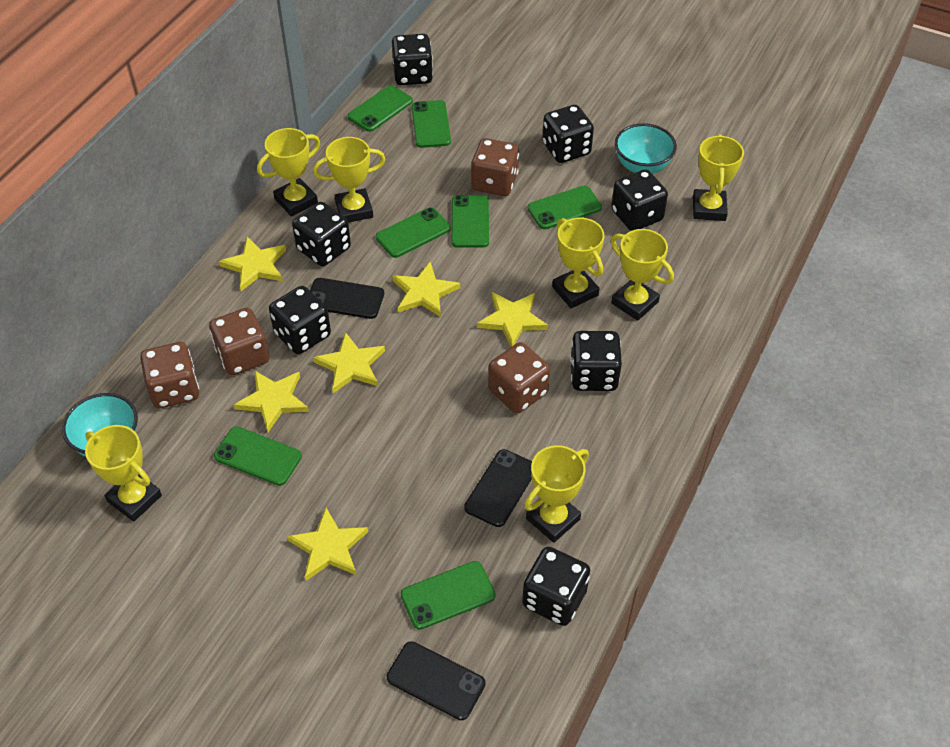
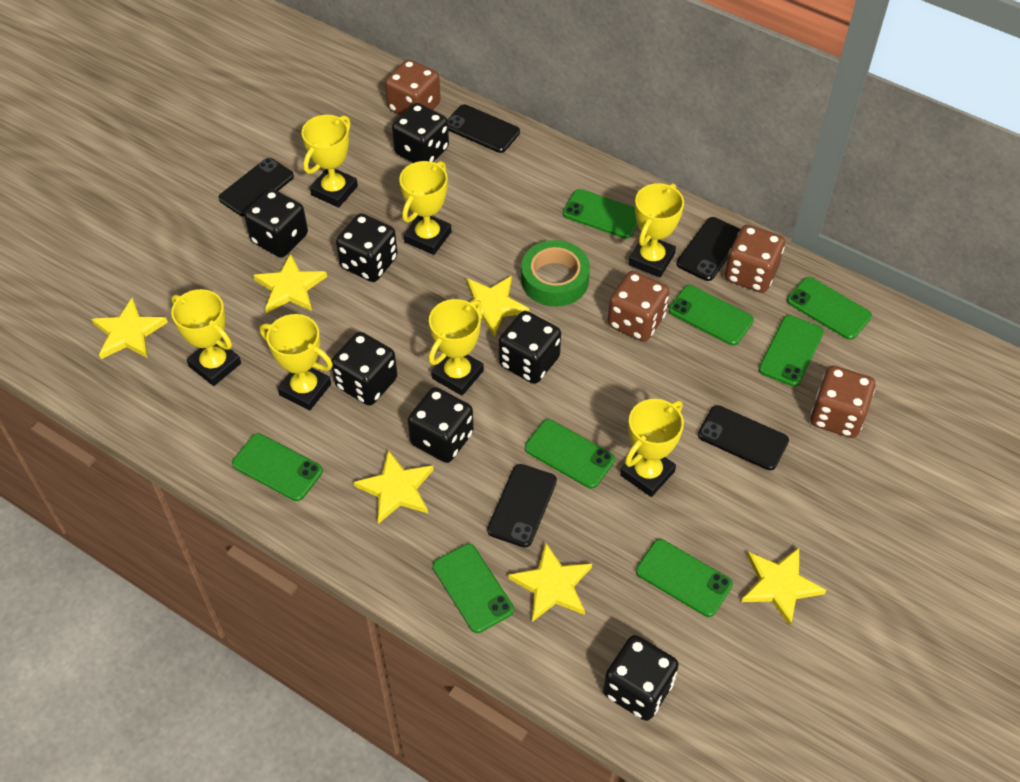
black phone: [310,278,384,319] [386,641,485,720] [464,449,532,527] = 3 -> [219,158,294,216] [447,104,520,153] [487,464,557,547] [676,217,740,281] [698,405,789,470] = 5
green phone: [214,427,302,486] [348,85,413,132] [376,207,450,258] [401,561,495,630] [411,100,451,148] [451,195,489,248] [527,186,602,229] = 7 -> [232,433,323,501] [433,544,514,633] [525,419,615,489] [563,189,638,239] [636,539,733,617] [669,285,754,346] [759,315,824,387] [787,277,872,340] = 8
green tape: none = 0 -> [521,240,590,307] = 1
turquoise bowl: [62,393,138,457] [615,123,677,174] = 2 -> none = 0

